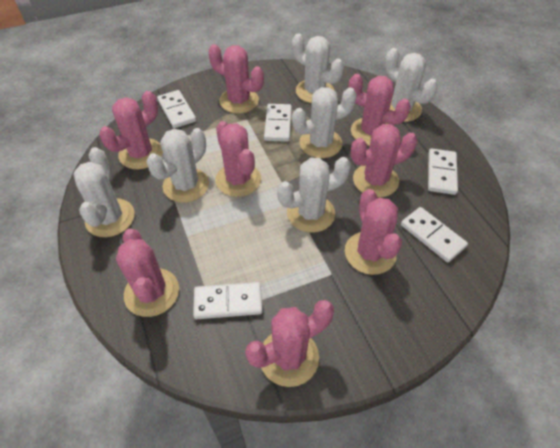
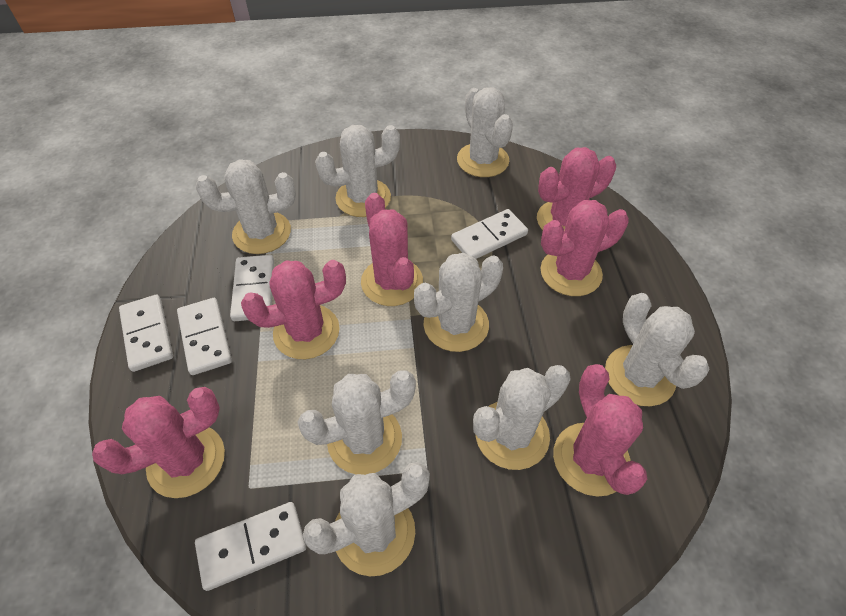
pink cactus: [99,91,163,169] [116,228,179,317] [208,44,264,114] [216,121,261,197] [245,300,334,387] [345,189,402,275] [349,74,411,146] [350,124,417,197] = 8 -> [92,387,225,498] [241,260,346,359] [361,193,423,306] [537,147,616,230] [541,200,629,296] [553,364,647,497] = 6
white cactus: [73,147,135,237] [146,128,209,203] [277,157,351,233] [292,33,344,103] [292,87,357,158] [385,48,438,122] = 6 -> [196,159,296,254] [298,370,416,475] [303,462,430,576] [315,125,400,217] [414,253,503,352] [457,87,513,177] [473,365,571,470] [605,293,709,406] = 8

